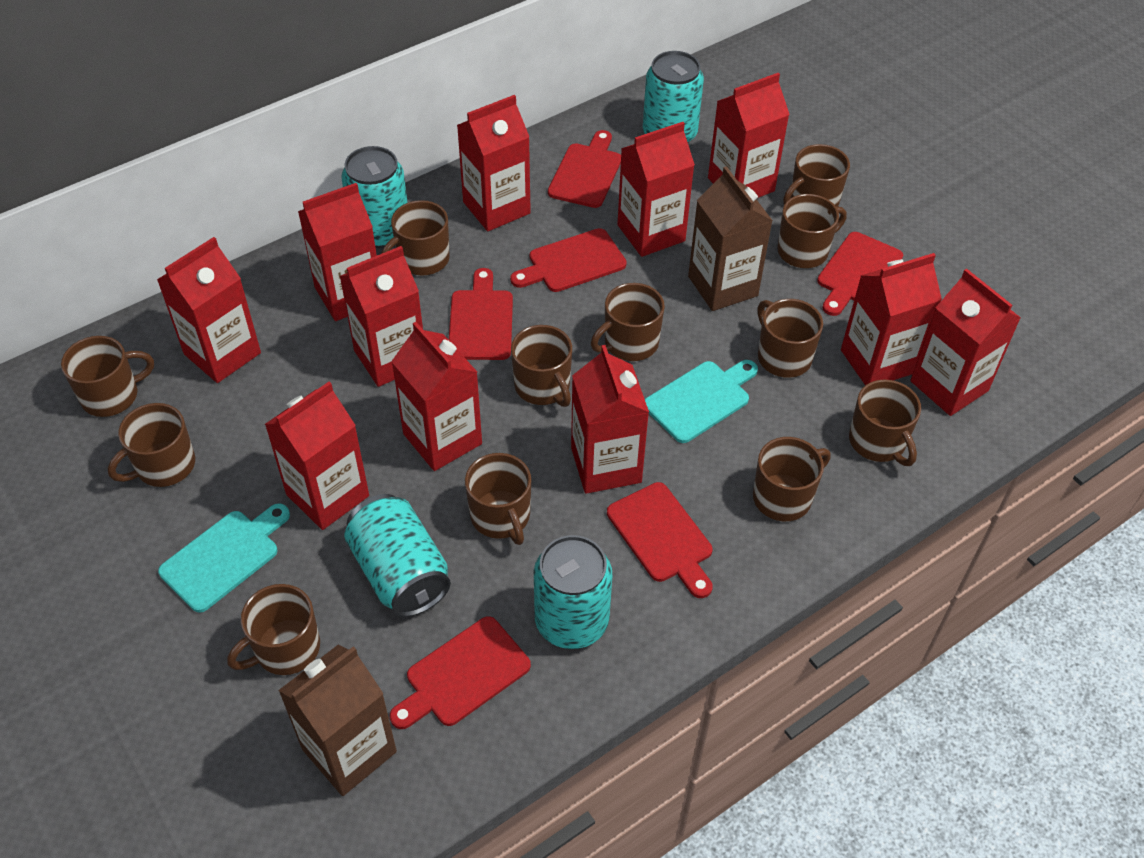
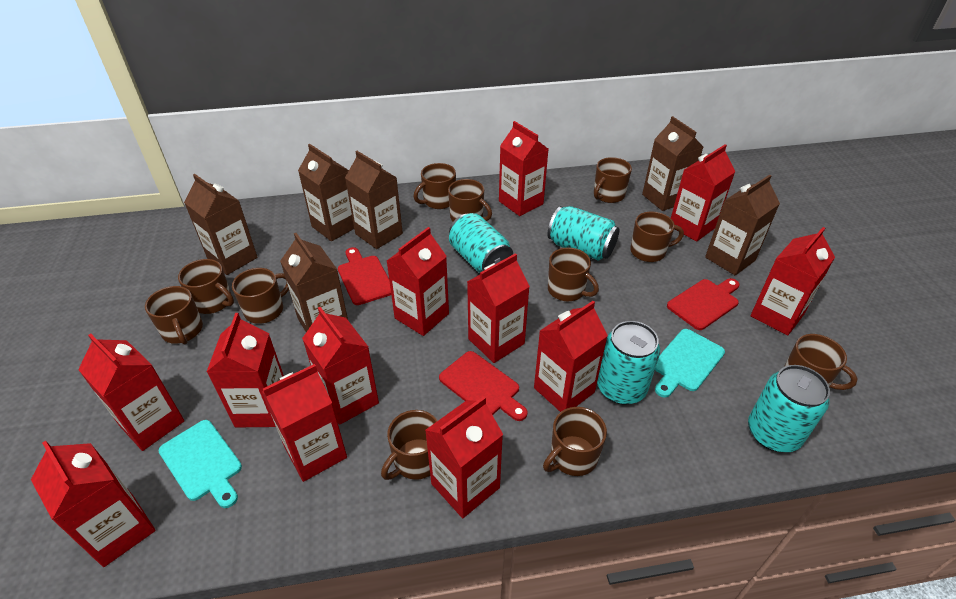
brown carton: [278,645,397,796] [688,166,773,311] = 2 -> [184,174,258,275] [280,233,348,332] [298,144,354,241] [345,151,403,249] [642,116,703,211] [705,175,780,275] = 6
brown mug: [61,336,154,417] [108,403,195,487] [227,584,320,675] [381,200,450,275] [465,453,531,545] [511,325,572,407] [591,283,665,361] [753,437,831,521] [758,299,823,378] [777,194,847,268] [783,144,850,207] [849,380,921,466] = 12 -> [145,286,203,345] [178,259,234,314] [232,268,289,324] [381,410,438,480] [414,163,456,209] [448,179,492,222] [543,407,607,476] [548,247,599,301] [594,157,632,203] [630,212,684,262] [784,334,858,390] = 11
red carton: [157,237,261,383] [265,382,369,530] [298,183,377,321] [340,246,423,387] [391,322,482,471] [457,95,531,231] [571,345,649,494] [617,122,695,257] [708,73,790,198] [841,253,942,385] [910,269,1021,416] = 11 -> [31,441,155,567] [78,334,184,451] [207,313,284,427] [262,364,347,482] [302,307,379,425] [387,227,449,336] [425,396,503,518] [467,253,530,363] [499,121,548,216] [534,301,608,412] [671,144,736,242] [750,227,835,335] = 12
red cutting board: [390,616,531,729] [449,268,513,360] [510,228,627,292] [548,130,621,208] [607,482,713,598] [817,232,903,316] = 6 -> [338,247,391,305] [439,351,528,421] [667,278,740,330] = 3

